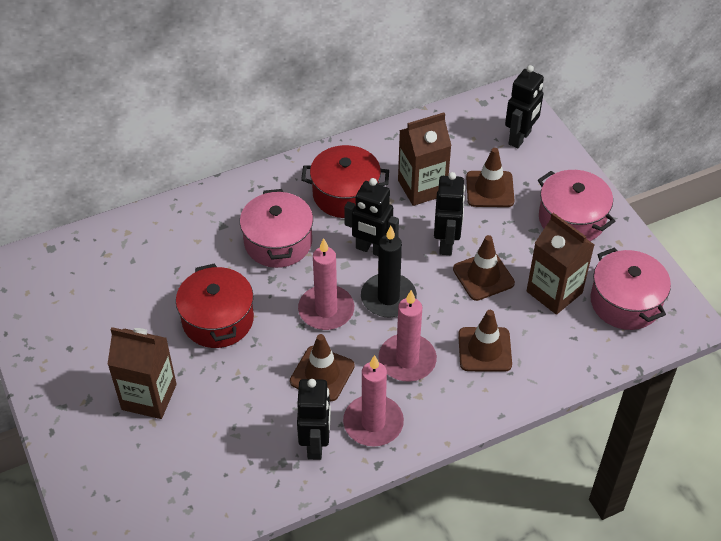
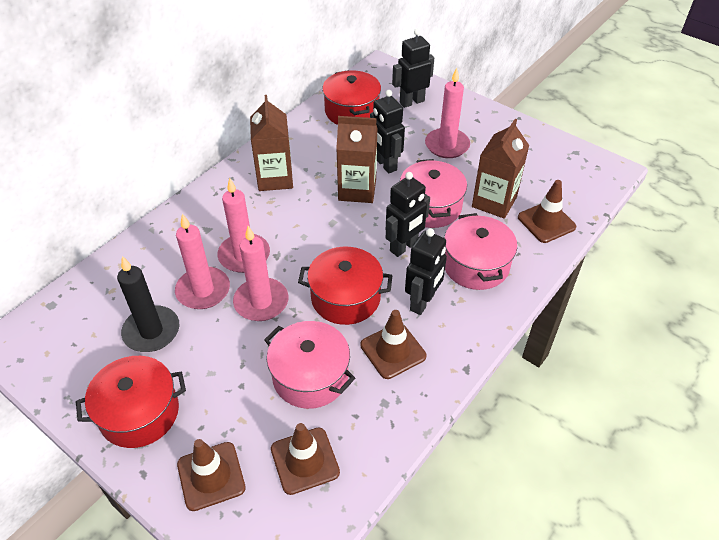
pink candle: [298,238,354,330] [343,355,404,446] [378,290,437,382] = 3 -> [175,214,230,309] [218,178,270,273] [233,226,288,321] [425,68,470,158] = 4
red pot: [176,263,254,348] [301,145,389,218] = 2 -> [76,356,186,448] [298,247,393,325] [322,70,381,125] = 3

